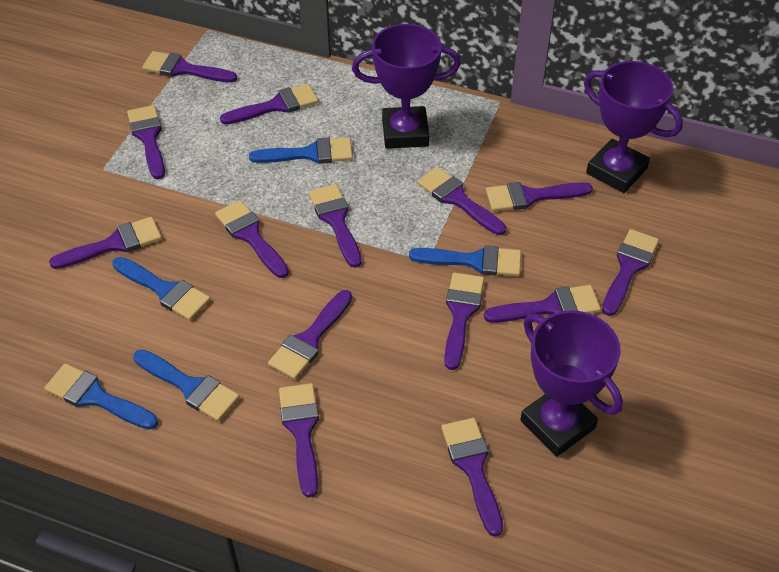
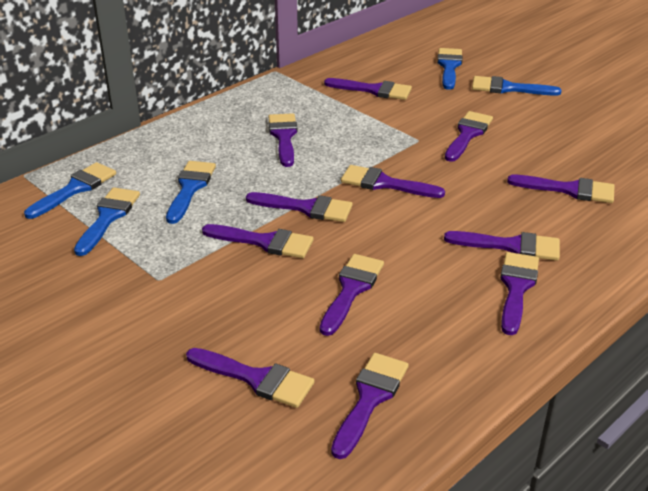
purple brush: [49,217,162,269] [127,105,165,179] [142,51,237,82] [215,200,289,278] [220,84,319,125] [268,290,352,380] [279,383,319,498] [309,184,362,268] [417,167,506,235] [441,418,503,537] [444,272,484,370] [484,285,601,323] [486,182,593,211] [602,229,659,316] = 14 -> [186,348,314,408] [202,224,313,258] [246,192,353,222] [268,113,297,167] [320,254,384,336] [324,78,412,100] [331,353,409,459] [341,165,445,198] [444,231,560,261] [445,111,493,162] [500,252,539,335] [507,175,614,203] = 12
purple trophy: [352,24,461,149] [520,310,623,457] [584,61,683,193] = 3 -> none = 0

